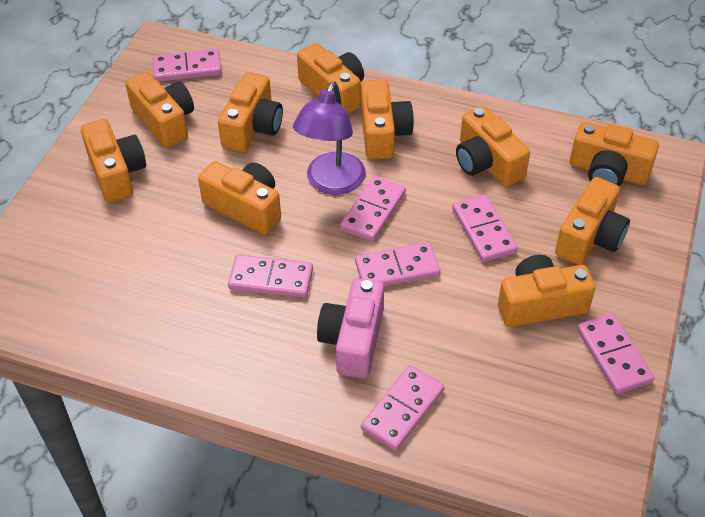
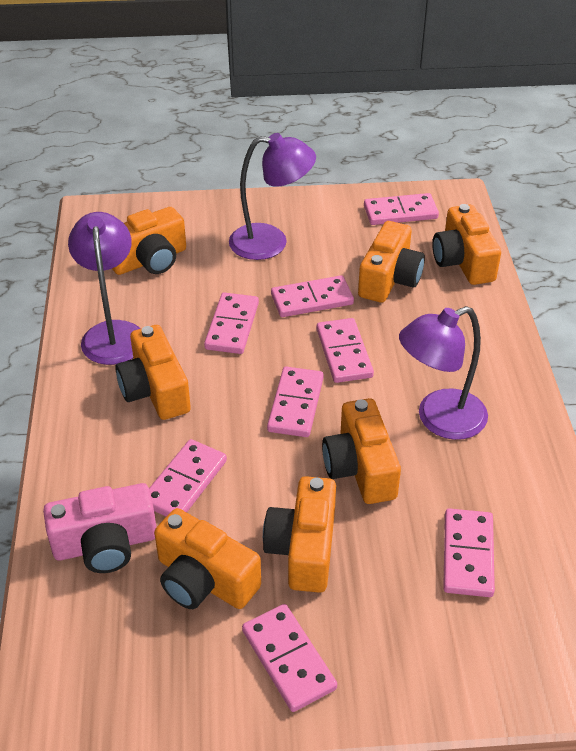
orange camera: [81,119,146,203] [125,71,194,148] [198,161,281,235] [218,72,283,152] [297,43,364,114] [361,79,414,159] [456,106,530,187] [498,255,596,327] [555,177,630,265] [570,122,659,186] = 10 -> [112,207,186,275] [115,325,191,420] [154,508,261,609] [263,476,336,593] [322,398,401,504] [358,221,425,303] [432,204,501,285] = 7
pink domino: [152,49,222,82] [228,254,313,298] [340,176,406,242] [355,242,441,286] [361,365,444,451] [452,194,518,262] [577,313,654,394] = 7 -> [149,439,227,517] [204,293,259,354] [242,604,337,712] [267,367,324,437] [271,275,354,317] [316,318,374,383] [364,193,439,225] [443,508,495,597] = 8
purple lamp: [293,81,366,195] = 1 -> [68,212,141,365] [229,133,316,260] [399,306,488,440] = 3

